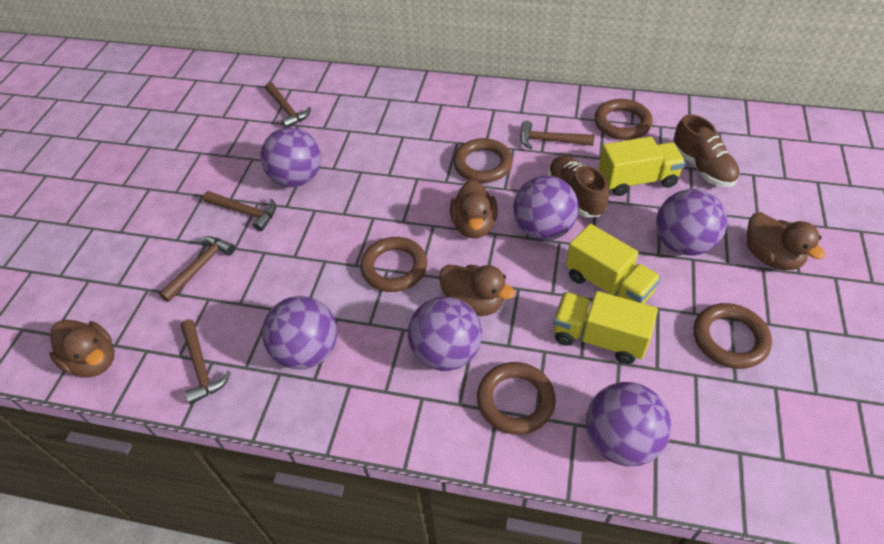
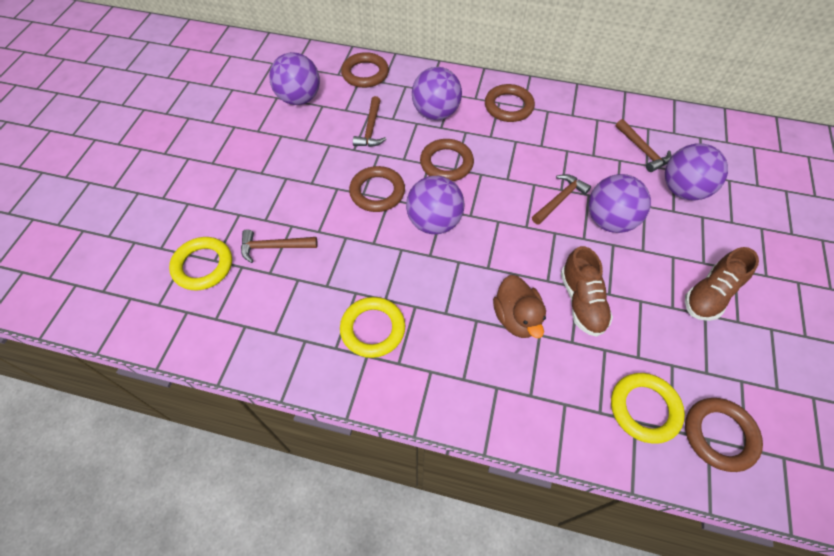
brown duck: [49,320,114,377] [439,265,515,316] [450,180,498,239] [747,212,826,270] = 4 -> [493,275,546,338] = 1
brown hammer: [159,236,235,302] [181,319,231,404] [203,191,276,231] [265,82,311,128] [520,121,595,149] = 5 -> [241,229,318,263] [353,96,386,147] [532,174,591,225] [615,119,672,172] = 4
purple ball: [260,127,321,187] [262,296,337,370] [408,296,482,371] [513,176,579,240] [586,382,672,467] [656,189,727,256] = 6 -> [269,52,320,105] [406,176,465,234] [412,67,462,120] [588,174,651,233] [665,143,728,200] = 5
yellow ring: none = 0 -> [169,237,232,290] [340,297,405,358] [611,373,685,444] = 3
yellow truck: [553,291,658,364] [566,224,661,304] [599,136,685,196] = 3 -> none = 0

